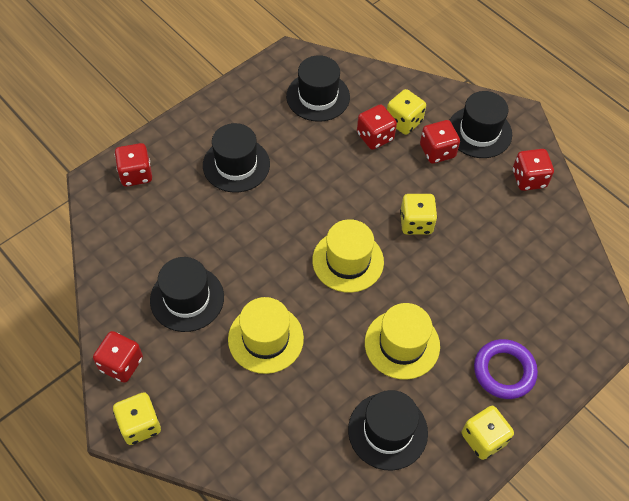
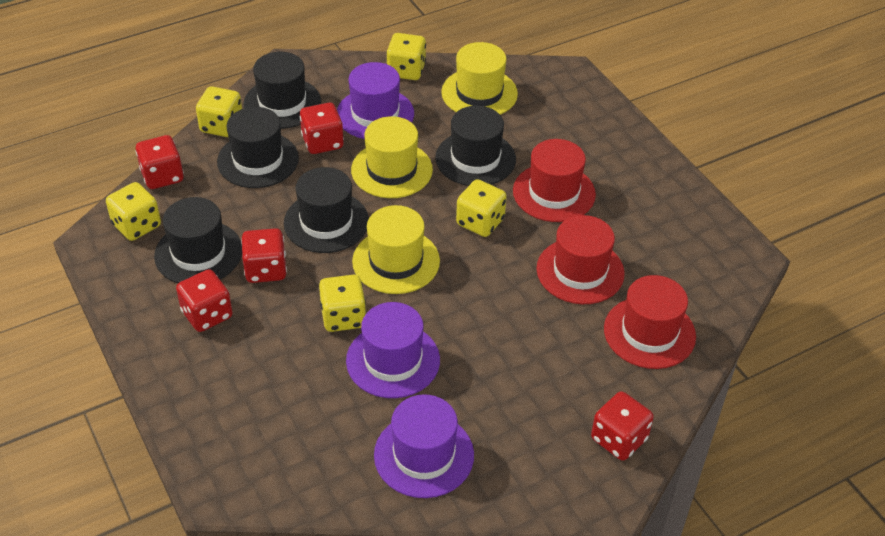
purple hat: none = 0 -> [337,62,414,139] [346,302,440,398] [374,394,474,498] = 3
purple ring: [474,339,538,399] = 1 -> none = 0
red hat: none = 0 -> [513,139,596,222] [536,215,625,304] [604,275,696,369] = 3
yellow dice: [113,392,161,445] [387,89,426,135] [400,194,437,235] [462,406,514,460] = 4 -> [106,182,161,241] [196,86,242,137] [319,275,366,332] [387,33,426,80] [456,179,507,237] = 5

